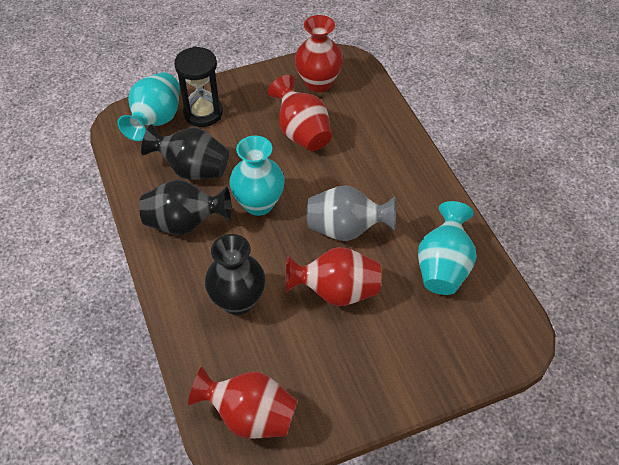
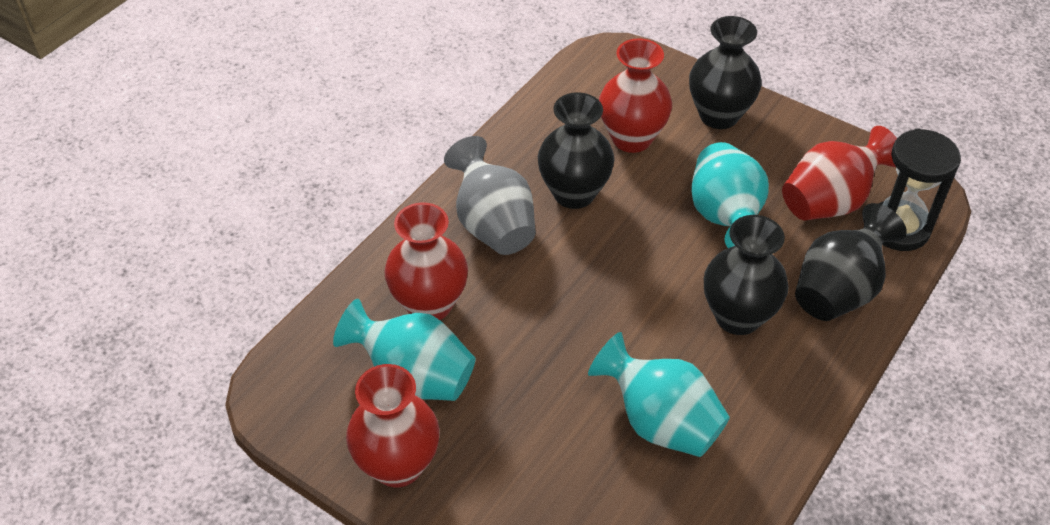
black vase: [139,180,232,235] [141,124,229,180] [205,234,265,315] = 3 -> [538,92,614,209] [689,16,762,129] [704,215,789,335] [795,203,907,321] = 4

